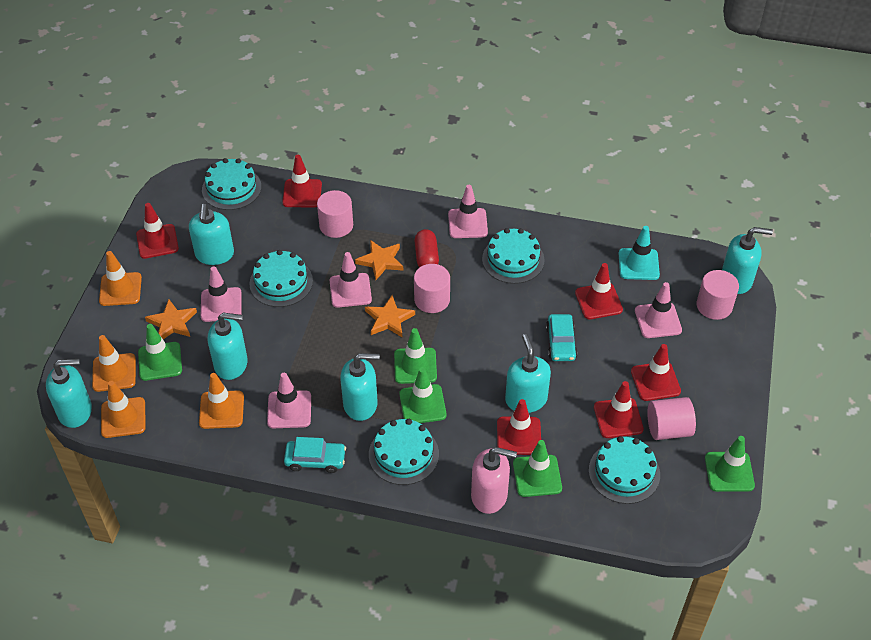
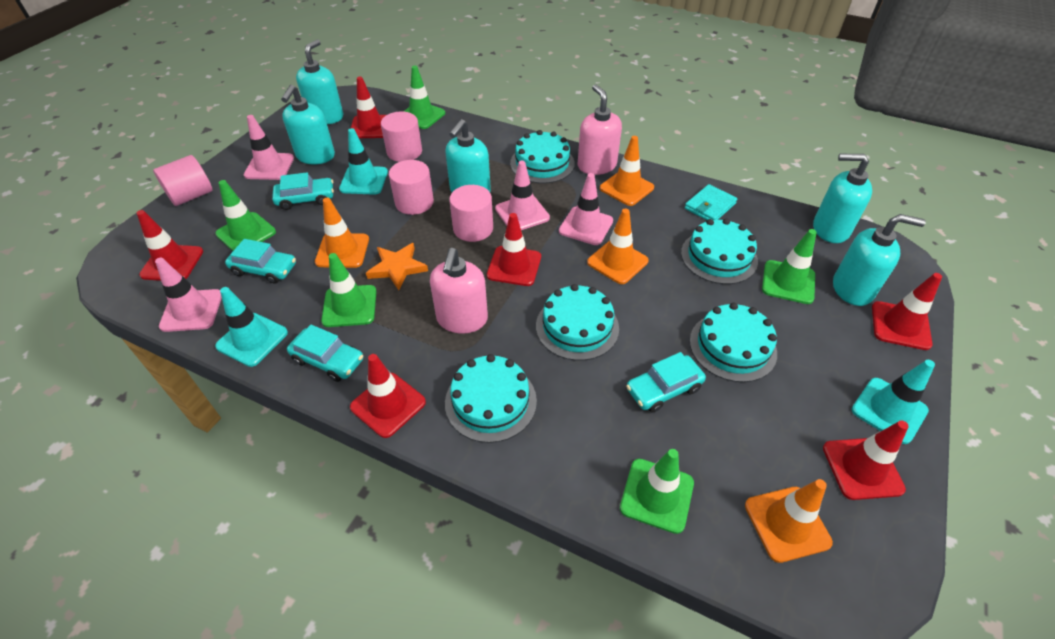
orange star: [145,299,197,339] [355,240,403,280] [365,295,415,337] = 3 -> [366,243,428,290] = 1
pink soap dispenser: [471,447,517,514] = 1 -> [430,248,488,334] [578,84,622,175] = 2
pink traffic cone: [201,266,242,322] [267,373,311,428] [329,252,372,308] [448,185,488,238] [635,282,682,338] = 5 -> [155,258,222,332] [244,115,294,180] [495,161,550,230] [559,173,613,245] = 4
red capsule: [415,229,439,267] = 1 -> none = 0
turquoise car: [284,437,346,473] [546,314,578,361] = 2 -> [225,239,296,284] [272,172,334,210] [287,325,363,382] [626,352,706,412] = 4
turquoise soap dispenser: [46,359,92,428] [189,204,234,265] [208,313,248,380] [340,353,380,421] [505,334,551,413] [722,227,773,294] = 6 -> [281,85,335,164] [296,39,343,124] [445,119,491,192] [813,154,872,243] [833,214,926,306] = 5
turquoise traffic cone: [619,226,660,280] = 1 -> [215,287,288,367] [339,128,388,195] [852,360,935,444] = 3
turquoise wallet: none = 0 -> [685,184,737,220] = 1

